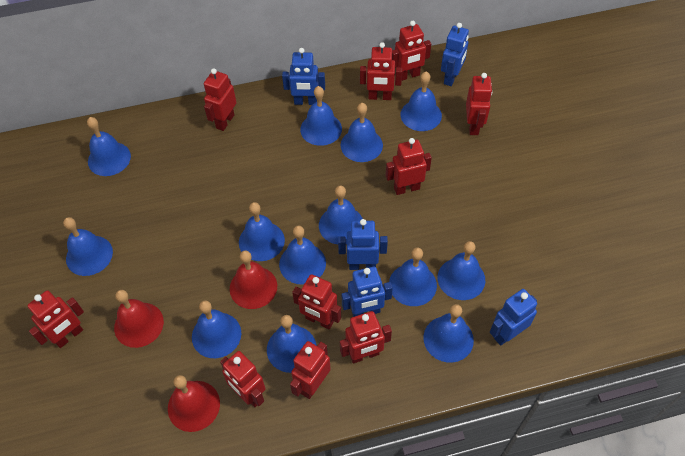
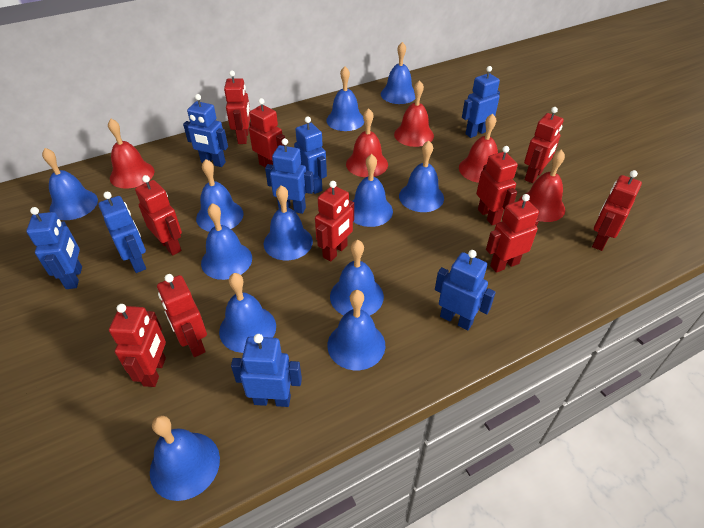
blue bell: [63,217,113,276] [87,117,131,176] [192,300,241,358] [239,202,285,261] [267,315,317,373] [279,225,326,285] [300,86,342,146] [319,186,363,244] [341,103,383,162] [389,247,437,306] [401,72,442,131] [423,304,474,363] [438,241,485,300] = 13 -> [42,148,98,220] [150,415,220,501] [196,159,244,232] [201,203,252,280] [219,273,276,353] [264,185,313,260] [326,67,364,131] [327,290,385,370] [330,240,384,315] [352,154,393,227] [381,42,415,104] [399,140,444,212] = 12
blue robot: [282,48,325,105] [338,219,388,270] [341,267,393,317] [441,23,469,86] [490,289,537,346] = 5 -> [26,207,82,289] [98,192,146,273] [183,94,228,167] [231,334,302,407] [265,138,314,214] [294,116,327,194] [435,250,496,330] [462,66,500,138] = 8
red bell: [114,290,164,348] [168,375,220,432] [230,250,277,309] = 3 -> [108,119,154,189] [346,108,388,177] [394,80,434,147] [459,114,498,183] [519,149,565,222] = 5

